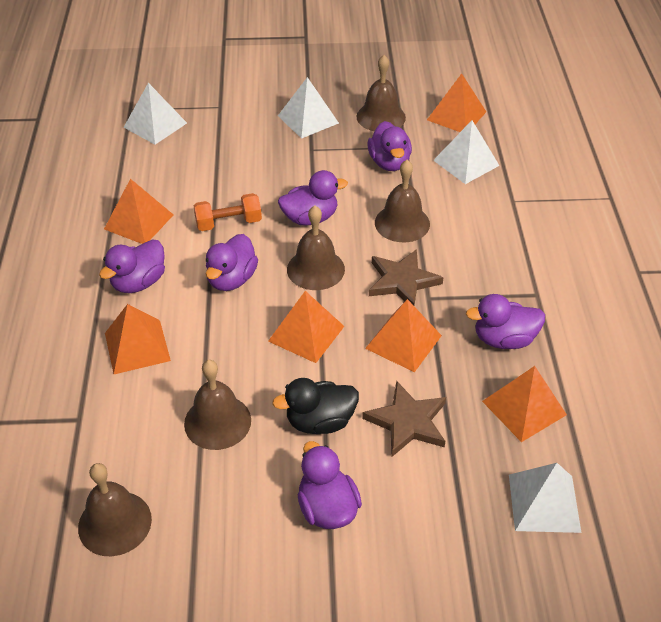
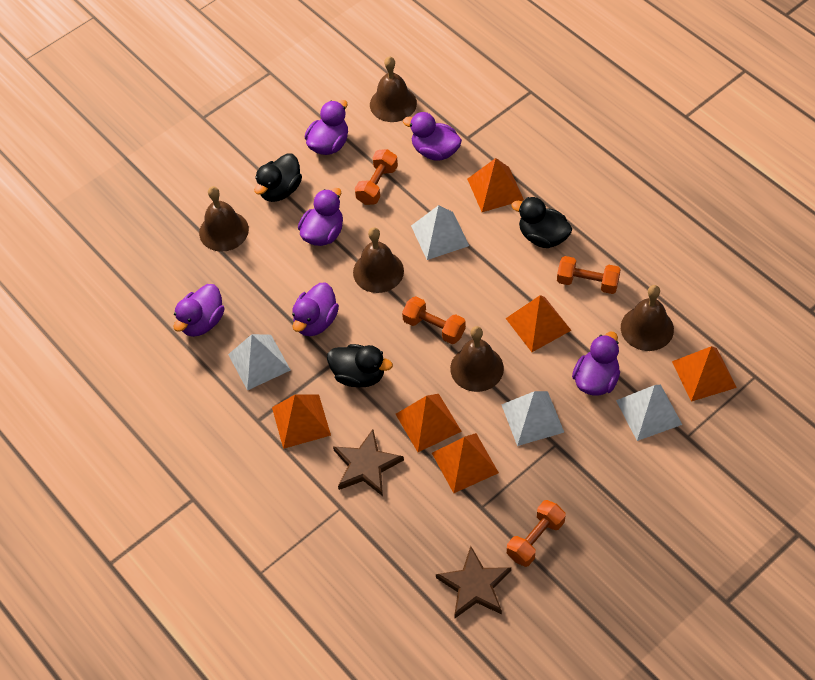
black duck: [272,378,359,434] = 1 -> [254,153,302,202] [327,344,393,387] [511,197,572,248] = 3
orange dumbbell: [193,193,262,231] = 1 -> [355,149,398,205] [402,296,466,344] [507,500,566,567] [557,256,621,294] = 4

